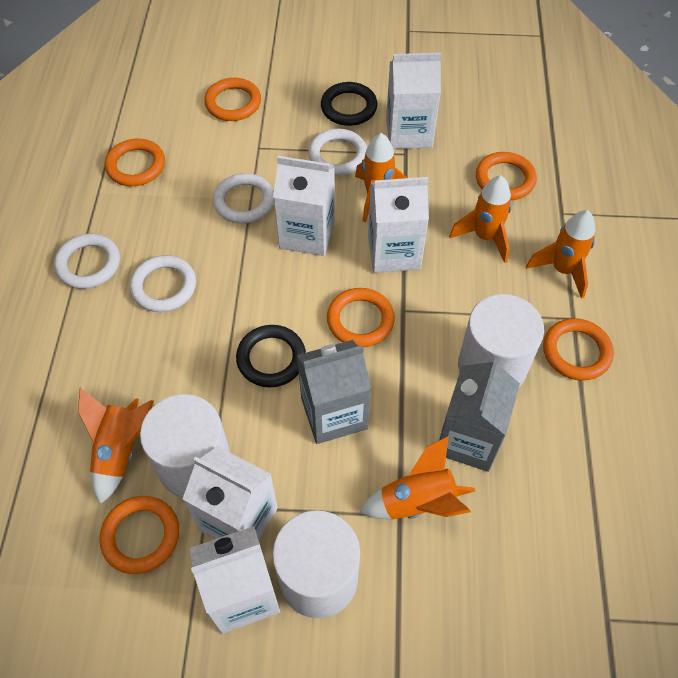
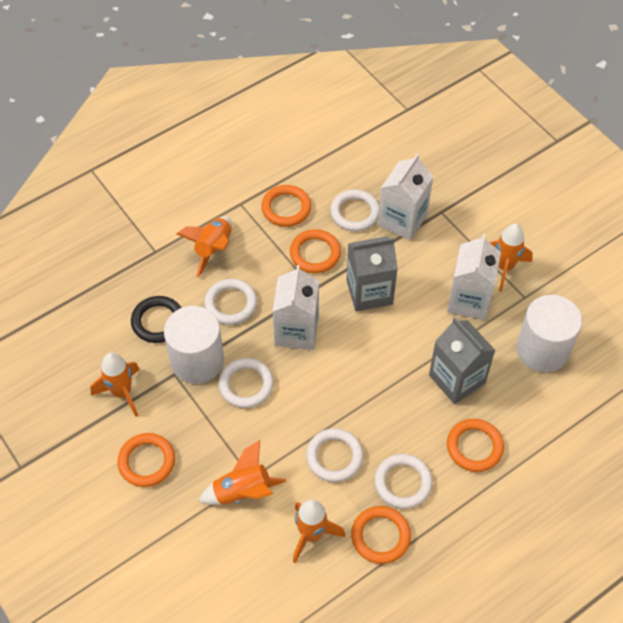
black ring: [236,325,306,388] [321,82,378,126] = 2 -> [131,296,181,343] = 1
orange ring: [99,496,179,574] [105,139,165,186] [204,78,261,121] [327,288,395,347] [476,152,537,200] [543,318,614,381] = 6 -> [117,433,175,487] [261,185,311,227] [290,229,341,273] [351,506,411,564] [447,419,504,472] = 5
white carton: [183,446,278,540] [190,526,280,634] [273,156,335,256] [368,177,429,273] [386,53,442,149] = 5 -> [272,265,319,350] [378,154,434,240] [447,234,501,320] = 3
white cylinder: [140,394,231,498] [272,510,360,618] [458,294,544,387] = 3 -> [164,306,224,384] [516,295,582,372] = 2
white ring: [54,234,120,289] [130,255,196,312] [213,173,274,224] [308,129,367,176] = 4 -> [204,279,257,325] [218,358,274,408] [306,428,363,482] [330,189,380,232] [374,454,433,509] = 5

